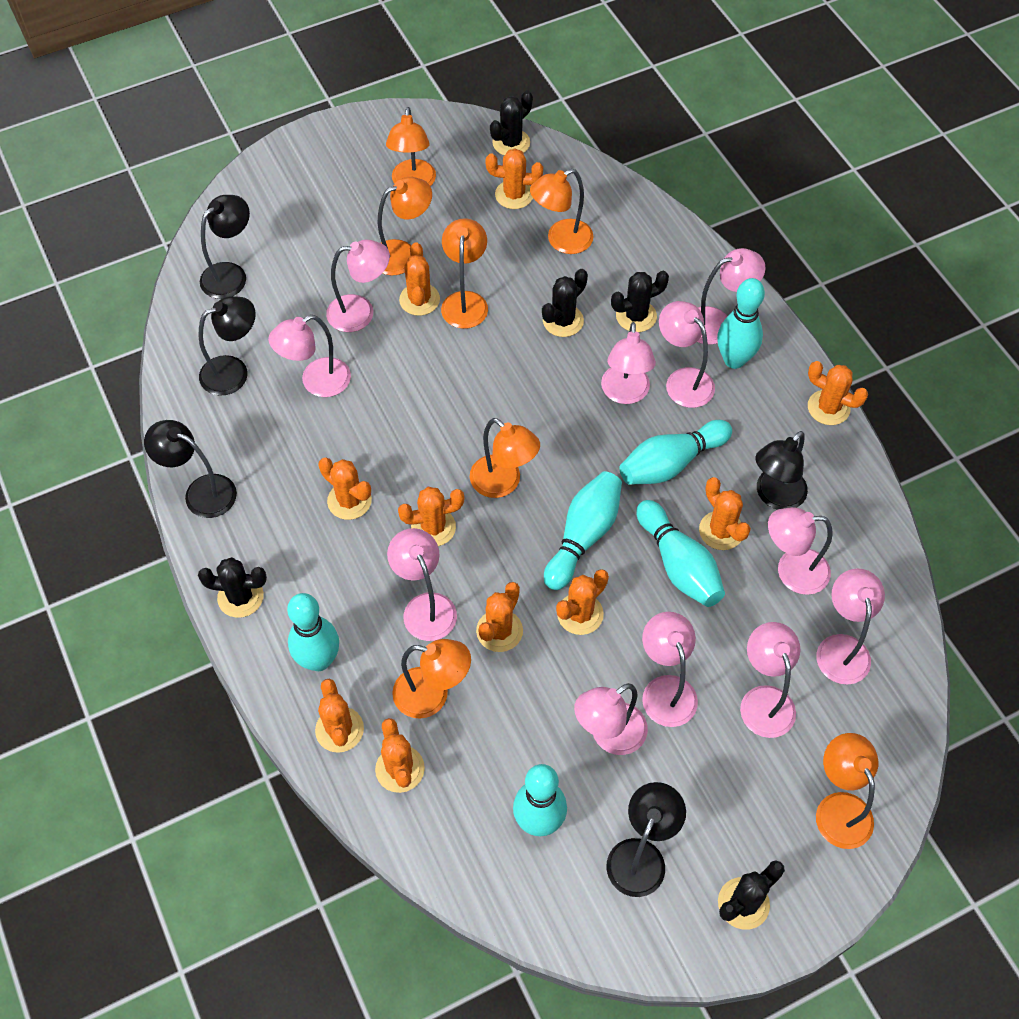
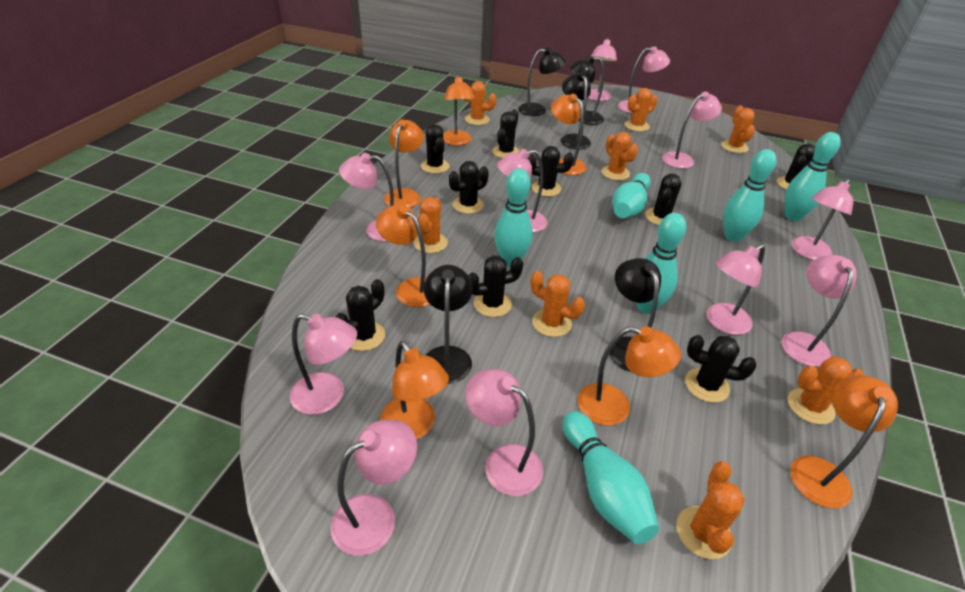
black cactus: [198,557,267,618] [490,90,533,155] [542,269,588,337] [611,271,669,332] [718,860,785,930] = 5 -> [336,279,385,351] [421,124,450,174] [449,161,489,214] [468,256,523,317] [492,109,520,158] [528,146,574,197] [645,174,681,225] [685,335,756,403] [777,144,815,190] = 9
orange cactus: [315,679,364,753] [318,458,372,520] [375,718,425,793] [398,487,464,546] [399,242,440,316] [476,582,523,652] [485,148,543,209] [556,569,609,635] [699,477,751,550] [808,361,868,425] = 10 -> [413,197,448,253] [463,81,496,125] [531,271,585,337] [601,132,638,180] [624,88,658,132] [676,461,745,559] [721,105,755,153] [788,356,864,425] = 8

